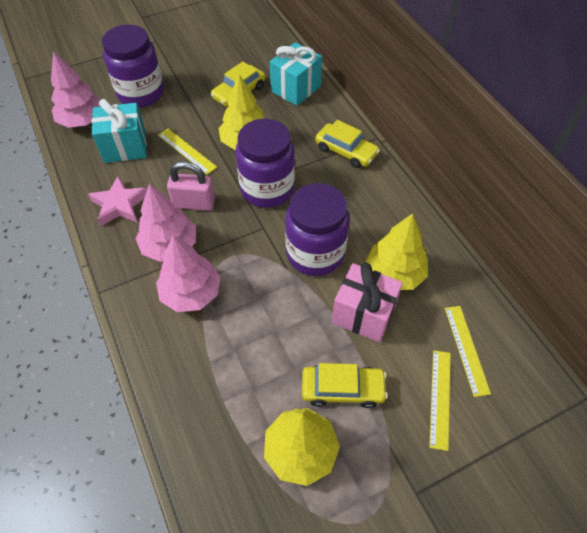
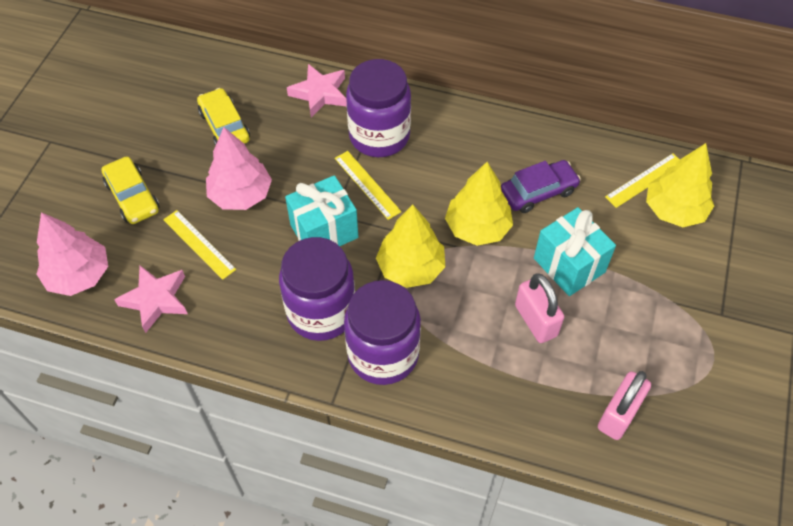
pink gift: [332,263,403,343] = 1 -> none = 0
pink padlock: [167,161,215,211] = 1 -> [515,274,564,343] [598,371,651,440] = 2
pink star: [88,176,147,226] = 1 -> [114,266,188,333] [287,64,347,117] = 2
pink tree: [51,51,101,128] [135,184,196,262] [156,235,221,312] = 3 -> [37,212,108,296] [206,127,272,210] = 2
purple car: none = 0 -> [501,160,581,213] = 1
yellow car: [211,62,266,107] [302,363,388,408] [315,120,380,168] = 3 -> [101,156,159,224] [197,88,250,146] = 2

